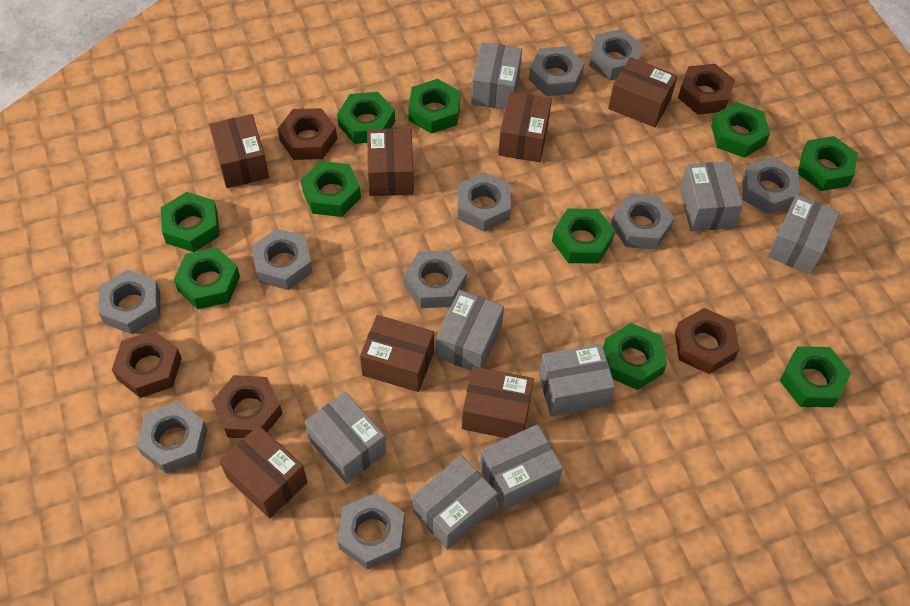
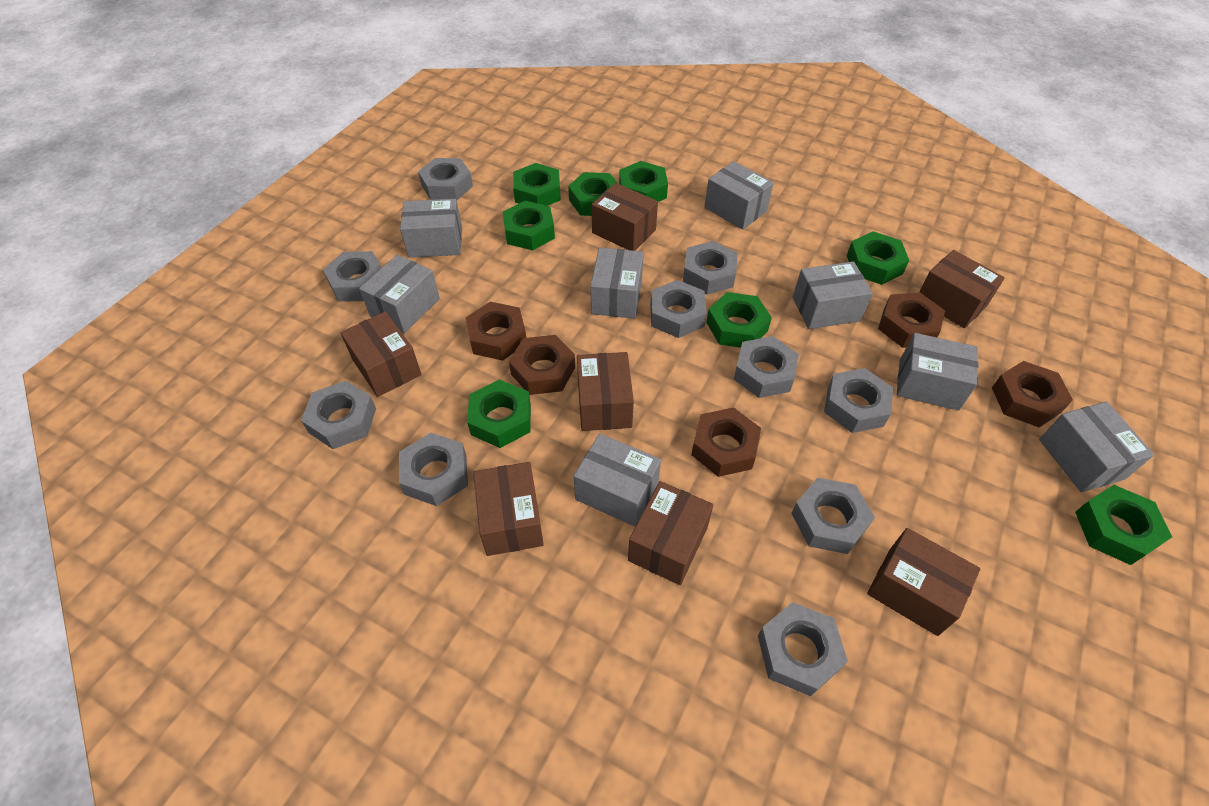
green nut: [161,192,220,252] [174,247,240,309] [301,161,361,217] [337,92,395,144] [408,79,460,134] [552,209,615,263] [603,323,667,390] [711,102,770,158] [780,346,851,407] [798,136,858,191] = 10 -> [467,379,531,448] [502,201,555,250] [513,163,561,206] [568,172,617,216] [619,161,668,202] [706,292,772,348] [847,231,909,285] [1075,485,1172,565] = 8

